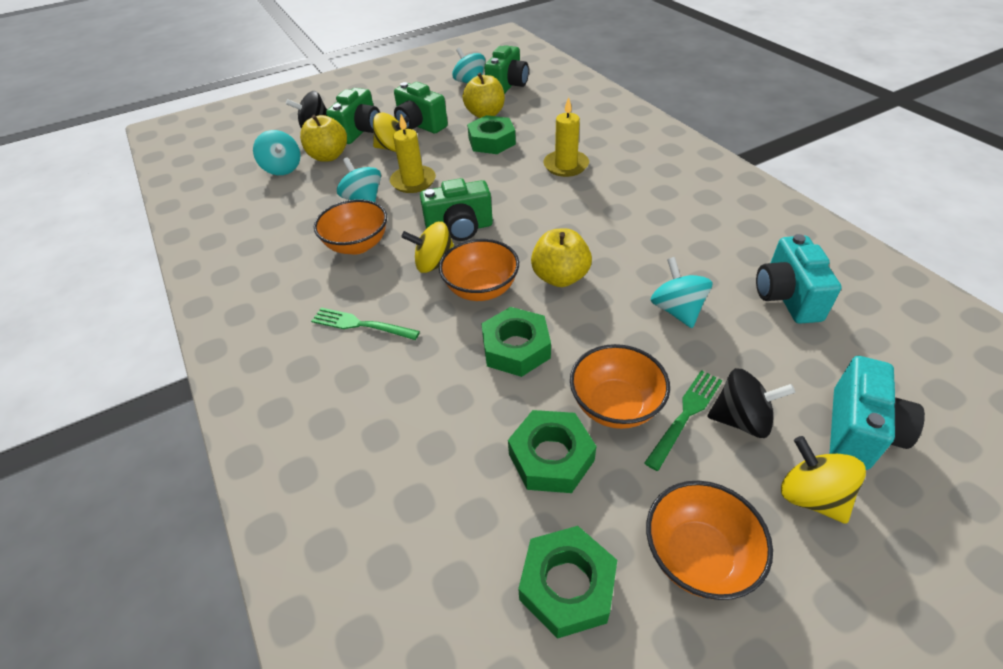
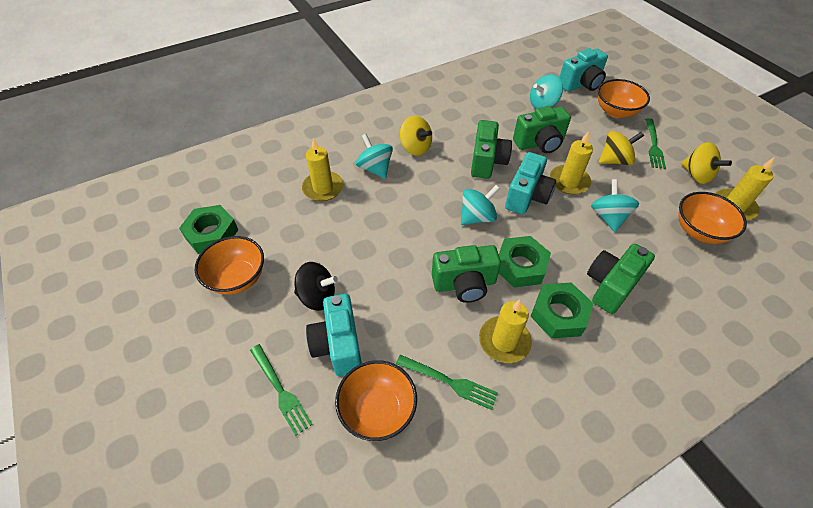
black spinning top: [286,91,327,129] [707,368,795,438] = 2 -> [294,262,338,311] = 1
green fork: [311,308,420,340] [644,370,722,471] = 2 -> [250,344,313,436] [396,355,498,410] [645,118,666,169] = 3
green nut: [467,115,516,154] [481,307,551,377] [508,410,597,493] [518,526,617,639] = 4 -> [179,205,238,254] [499,236,551,288] [530,282,593,338] = 3
turquoise camera: [756,234,842,324] [830,356,925,470] = 2 -> [306,294,362,376] [505,152,556,215] [559,48,608,92] = 3
yellow apple: [300,115,347,162] [462,72,505,118] [531,229,592,287] = 3 -> none = 0
yellow candle: [390,115,436,193] [543,97,589,177] = 2 -> [302,138,343,202] [479,299,532,363] [550,131,593,195] [715,158,774,220] = 4

